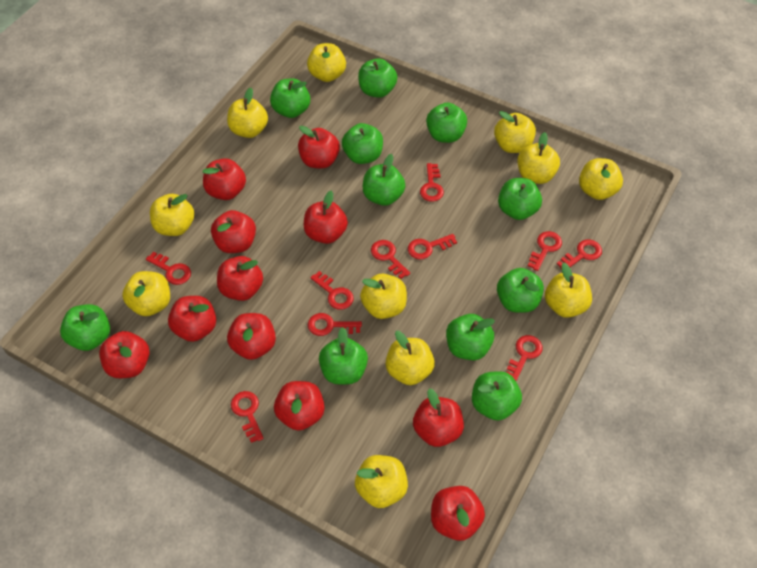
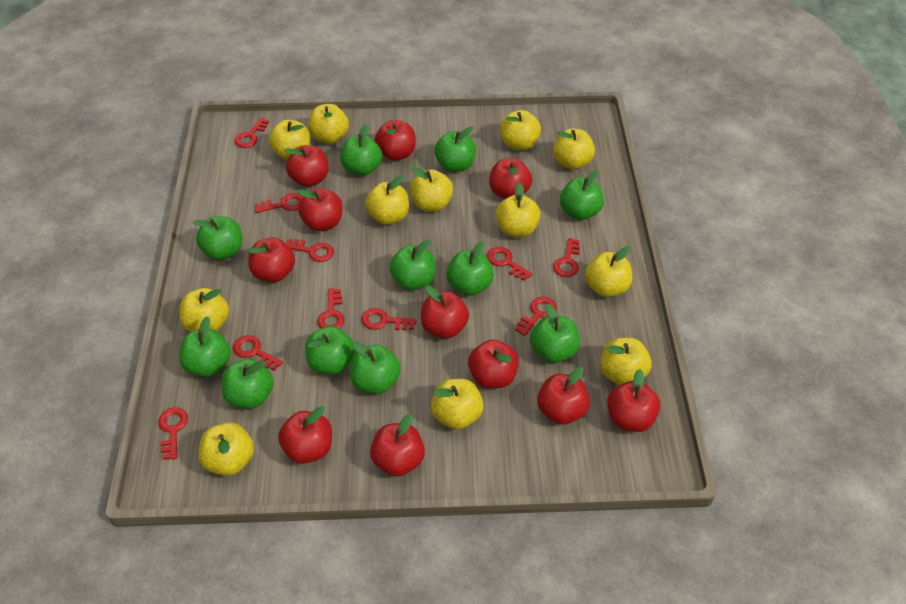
yellow apple: [122,271,170,316] [150,194,194,236] [227,88,268,138] [307,43,346,82] [355,455,408,508] [360,274,407,319] [385,331,435,385] [494,111,536,153] [518,132,560,184] [545,262,592,318] [579,158,623,200] = 11 -> [179,288,229,332] [199,422,254,476] [269,120,310,160] [308,104,349,144] [365,175,409,225] [410,167,453,212] [431,379,484,429] [496,183,541,237] [500,110,541,151] [553,129,595,170] [585,246,632,297] [600,338,652,385] = 12

